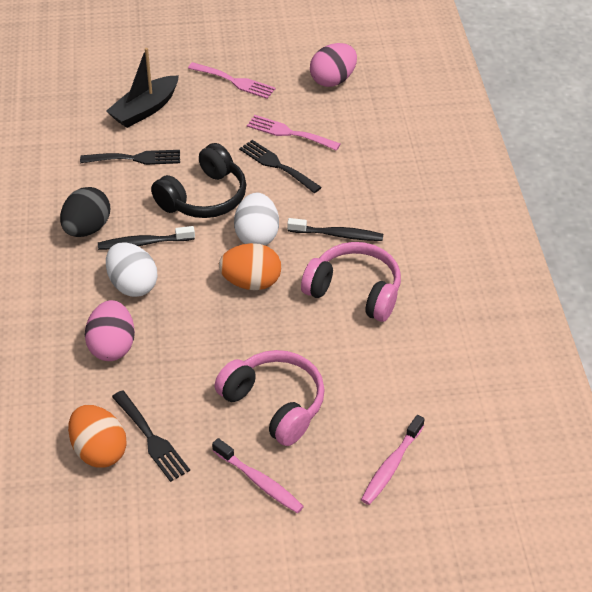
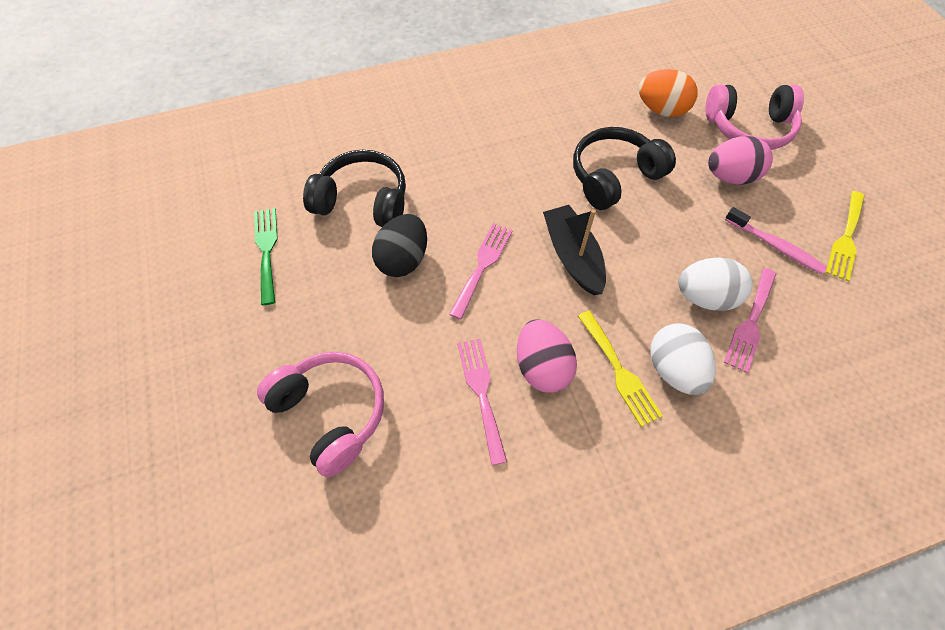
black fork: [80,150,180,165] [112,390,190,482] [239,140,322,193] = 3 -> none = 0
black headphones: [151,143,246,218] = 1 -> [303,150,406,227] [573,127,676,210] = 2
black toothbrush: [98,226,195,250] [287,218,383,241] = 2 -> none = 0
green fork: none = 0 -> [254,208,278,305] = 1
orange egg: [68,405,127,468] [219,243,281,290] = 2 -> [638,69,698,117] = 1
pink fork: [188,62,276,99] [247,115,340,151] = 2 -> [449,223,513,319] [457,339,507,465] [724,268,776,373] = 3
pink toothbrush: [212,438,304,513] [361,415,425,505] = 2 -> [725,207,827,274] = 1
yellow fork: none = 0 -> [578,311,663,427] [826,191,865,282] = 2

